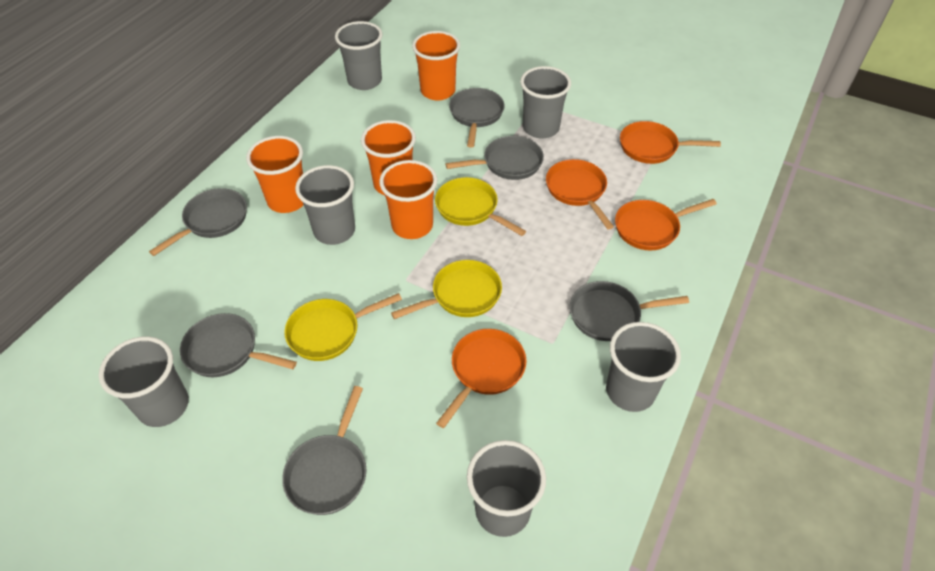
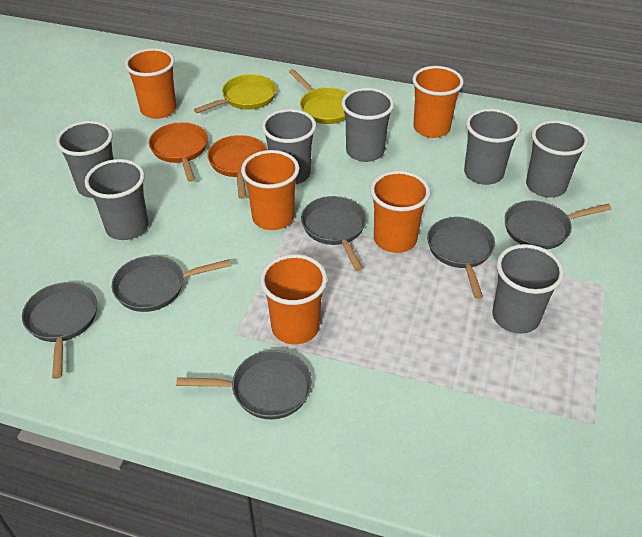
grey cup: [99,336,189,427] [295,165,355,245] [335,21,382,90] [467,440,546,537] [520,66,571,139] [606,322,681,412] = 6 -> [56,121,114,198] [85,159,149,240] [262,109,316,185] [341,88,394,162] [464,108,521,185] [492,244,564,334] [526,120,588,198] = 7
orange cup: [246,136,303,213] [361,120,416,195] [379,160,437,239] [412,31,460,100] = 4 -> [125,48,176,119] [241,150,299,230] [260,254,327,344] [370,171,430,253] [412,66,464,138] = 5
orange pan: [436,329,526,428] [546,159,614,230] [615,199,717,251] [620,121,721,164] = 4 -> [149,122,208,182] [207,135,267,199] = 2
yellow pan: [285,293,402,361] [391,260,502,319] [435,177,526,236] = 3 -> [194,74,276,113] [289,69,348,124] = 2

